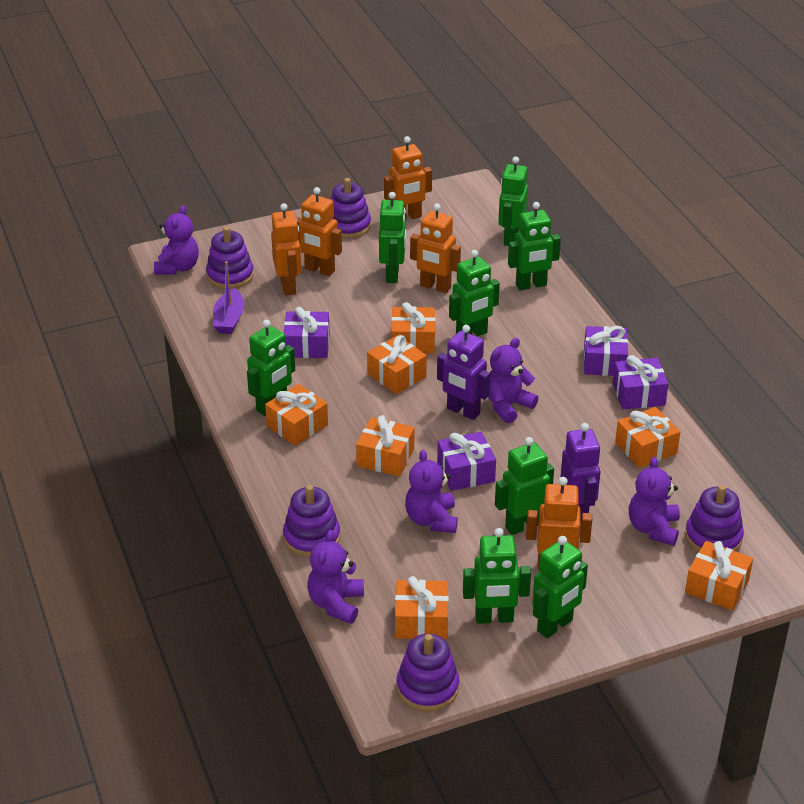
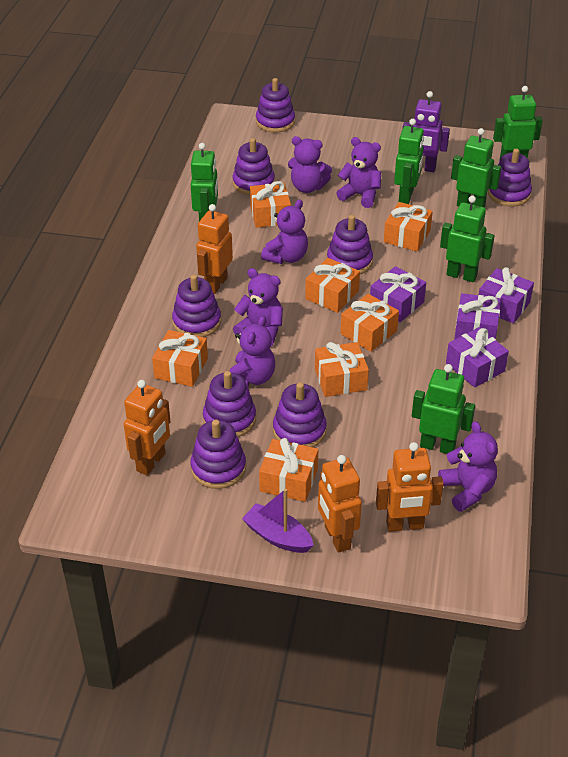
green robot: [247,320,295,416] [379,192,406,283] [449,250,500,336] [463,528,531,624] [495,437,554,535] [498,156,528,246] [508,202,561,290] [532,536,588,638] = 8 -> [191,143,218,221] [394,119,424,204] [412,364,475,454] [440,196,494,282] [451,128,501,208] [493,86,543,158] = 6
orange robot: [271,203,302,295] [296,187,342,276] [384,136,432,221] [410,203,461,293] [526,477,592,570] = 5 -> [124,380,170,476] [196,204,233,294] [318,455,362,553] [376,442,444,532] = 4
purple robot: [437,325,490,420] [561,423,601,518] = 2 -> [403,91,450,172] = 1
purple stacking toy: [206,227,254,289] [283,485,340,558] [331,178,371,238] [396,634,459,712] [685,485,744,553] = 5 -> [172,275,221,337] [190,420,246,489] [203,371,256,437] [232,138,275,195] [256,78,295,132] [273,382,327,447] [327,215,373,274] [488,149,532,207] = 8
purple teddy bear: [154,205,199,275] [307,530,364,624] [405,450,458,533] [488,338,538,423] [629,457,680,546] = 5 -> [230,316,275,388] [233,268,283,347] [261,199,308,264] [288,136,332,193] [336,137,381,208] [438,421,498,512] = 6

